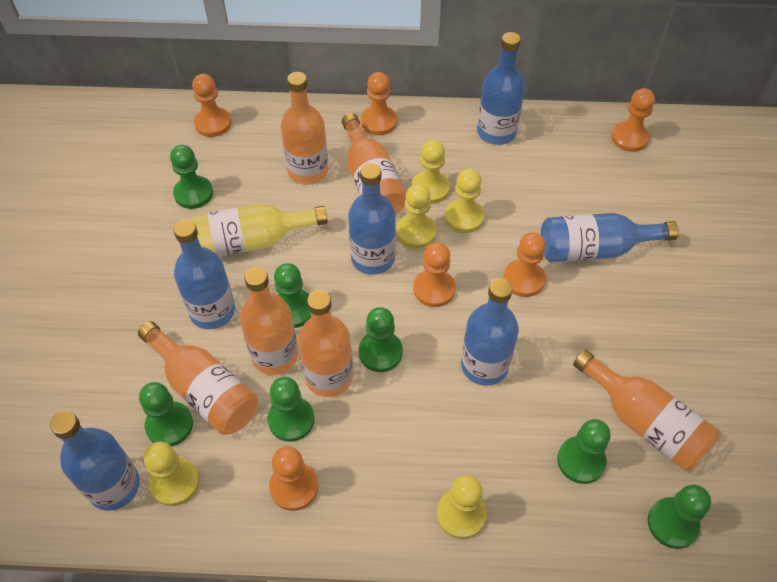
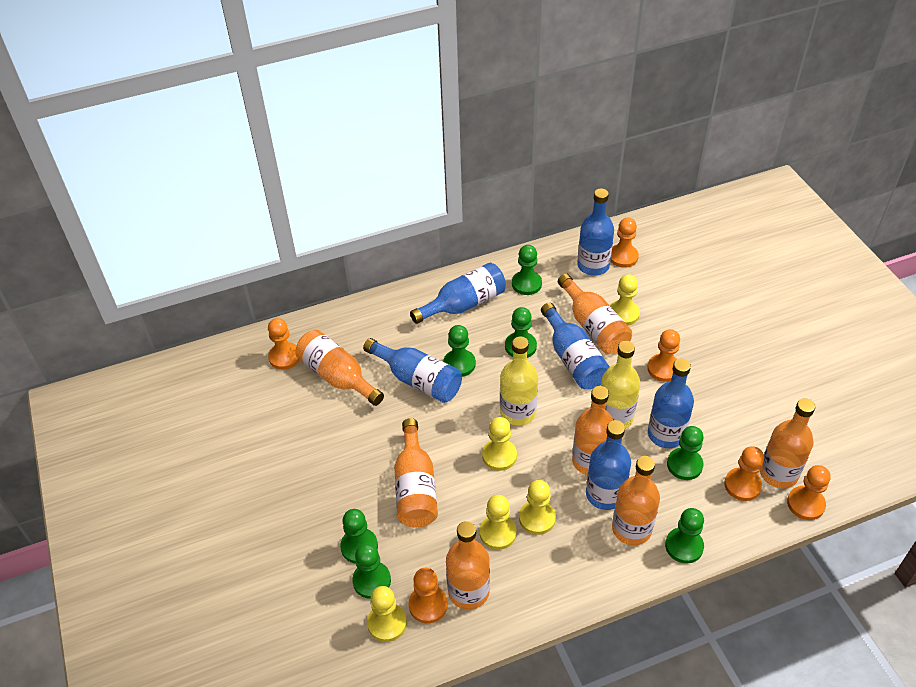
orange bottle: [138,321,258,435] [240,267,298,375] [281,72,328,185] [298,290,353,397] [342,113,406,215] [573,349,720,471] = 6 -> [296,330,384,406] [394,418,438,527] [446,521,490,610] [558,274,632,354] [572,386,613,475] [612,456,660,545] [760,398,815,489] = 7
yellow bottle: [191,204,328,257] = 1 -> [500,336,538,426] [601,341,640,429] = 2

